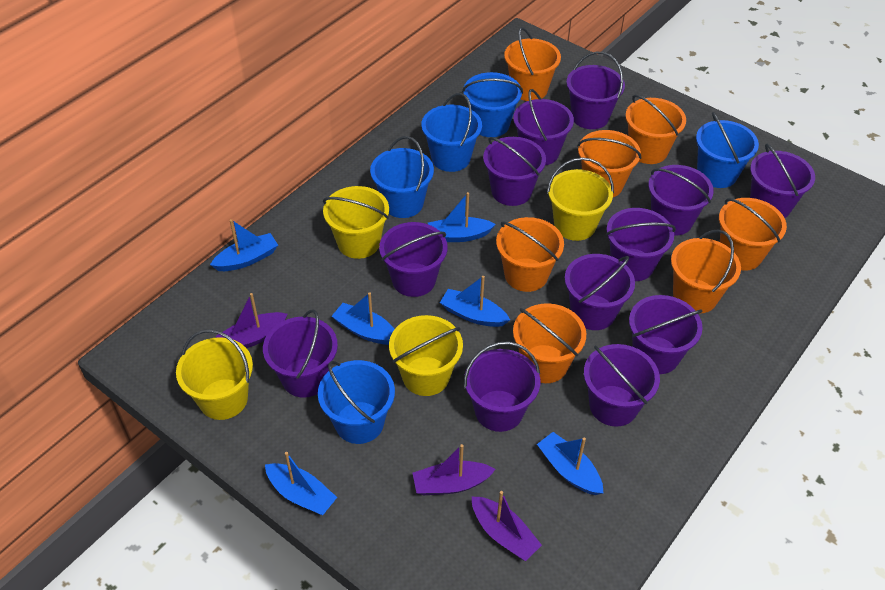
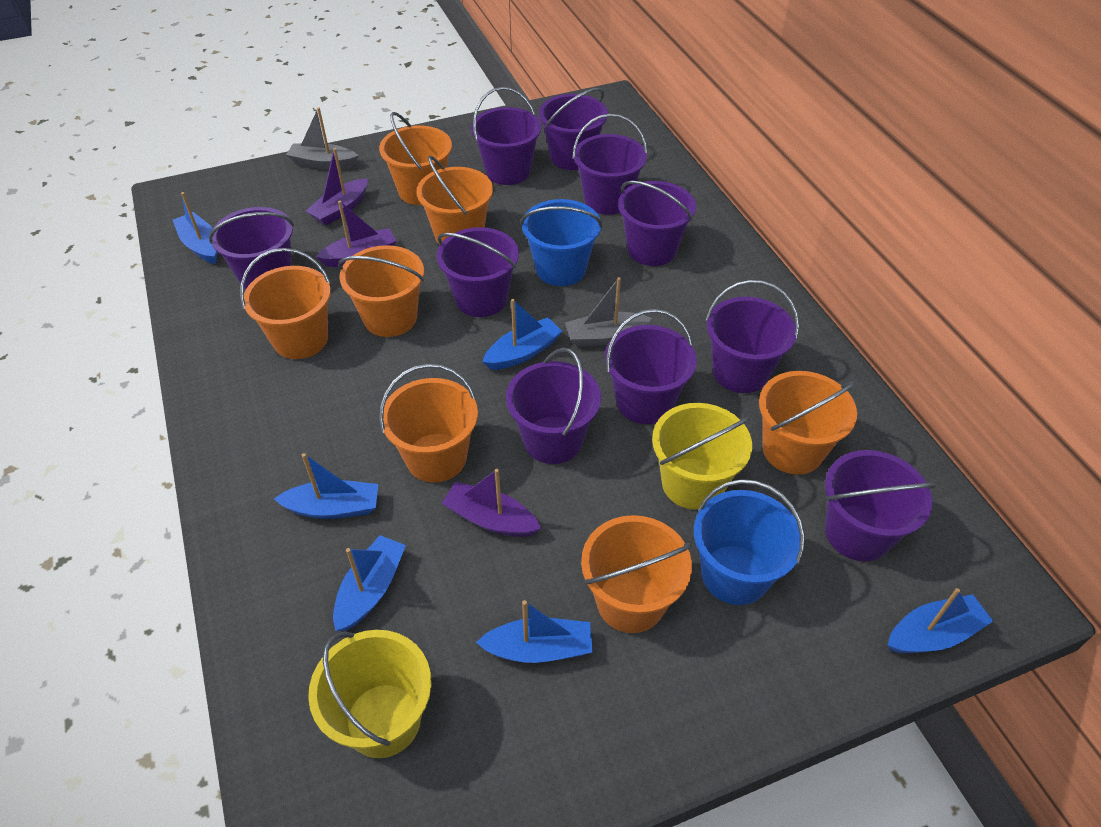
blue bucket: [318,360,395,444] [370,136,434,218] [421,93,482,172] [462,72,523,137] [696,112,759,188] = 5 -> [520,199,603,286] [694,479,805,605] = 2
grey boat: none = 0 -> [286,107,358,170] [565,277,652,347] = 2
purple bucket: [263,309,338,398] [379,222,447,297] [464,342,540,432] [483,137,546,206] [513,89,574,165] [565,254,635,330] [566,52,625,129] [584,344,660,427] [606,208,676,281] [629,295,703,374] [648,165,714,236] [750,144,815,218] = 12 -> [209,207,294,290] [437,227,519,317] [471,87,541,185] [506,348,601,464] [539,88,608,170] [572,114,648,215] [605,309,697,424] [618,181,696,266] [706,280,799,393] [825,450,937,561] = 10
yellow bucket: [176,329,253,420] [323,186,389,259] [389,315,463,396] [547,157,614,241] = 4 -> [308,630,432,758] [652,403,752,510] = 2

